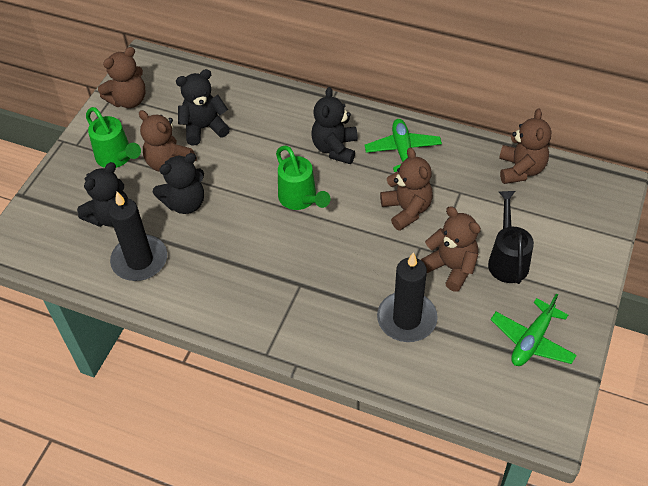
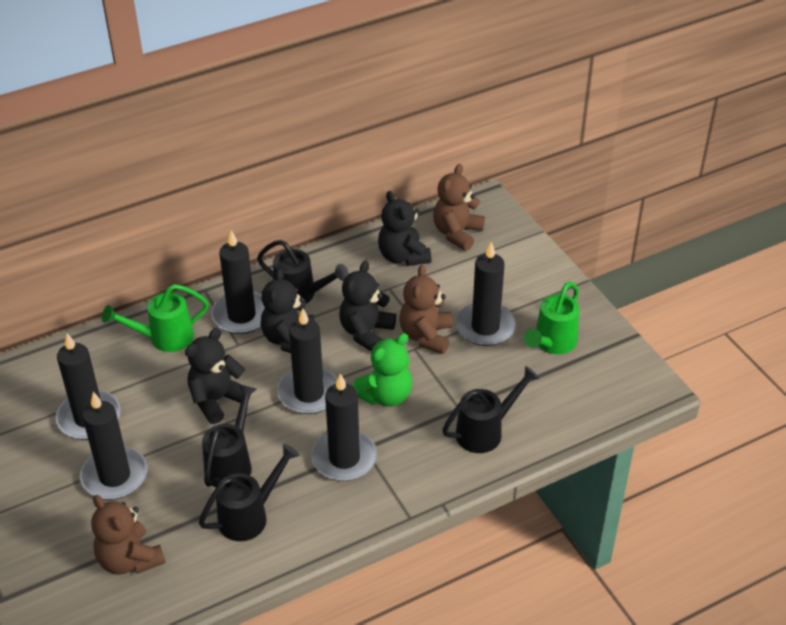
black candle: [109,192,167,281] [377,252,438,342] = 2 -> [56,333,121,440] [80,392,148,500] [211,230,265,334] [277,308,338,414] [311,373,377,481] [456,242,516,346] = 6
black watering can: [488,191,534,284] = 1 -> [199,444,300,541] [202,384,257,487] [257,240,349,304] [442,366,540,453] = 4
brown teddy bear: [98,47,146,108] [139,110,197,172] [380,147,433,231] [421,206,481,292] [499,109,551,184] = 5 -> [91,495,166,575] [400,265,453,354] [433,164,485,251] = 3
green plane: [365,119,442,172] [490,293,577,366] = 2 -> none = 0
green teddy bear: none = 0 -> [352,333,412,407] = 1

